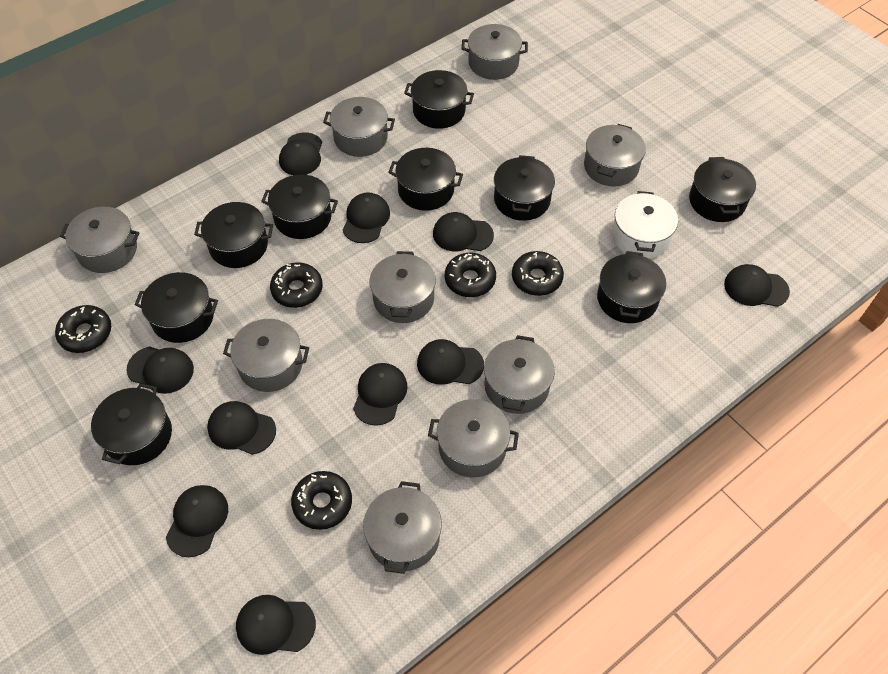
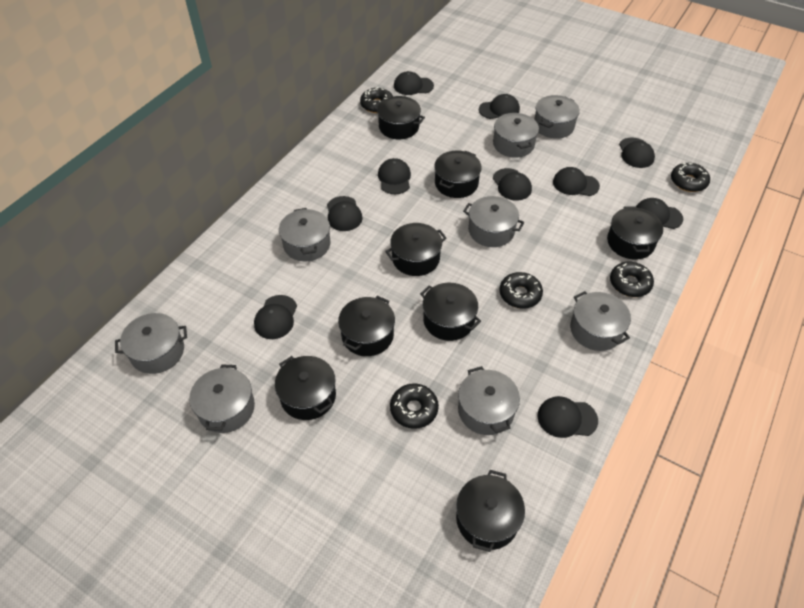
black pot: [91,383,172,465] [135,272,218,343] [194,202,273,268] [261,174,338,239] [388,148,463,211] [404,70,474,129] [494,155,555,221] [597,251,666,323] [689,157,756,222] = 9 -> [275,356,336,420] [338,296,395,356] [373,96,425,139] [385,223,447,276] [420,283,481,341] [434,151,482,198] [456,470,525,552] [607,206,663,260] = 8
grey pot: [60,207,139,273] [223,319,309,392] [323,97,395,157] [363,481,442,574] [370,251,436,323] [428,399,519,478] [462,24,528,80] [484,335,555,414] [584,124,646,187] = 9 -> [115,313,187,374] [189,364,255,433] [279,208,331,261] [458,366,520,435] [463,196,524,247] [493,113,539,158] [534,95,580,139] [570,291,631,351] = 8
white pot: [612,191,678,259] = 1 -> none = 0

